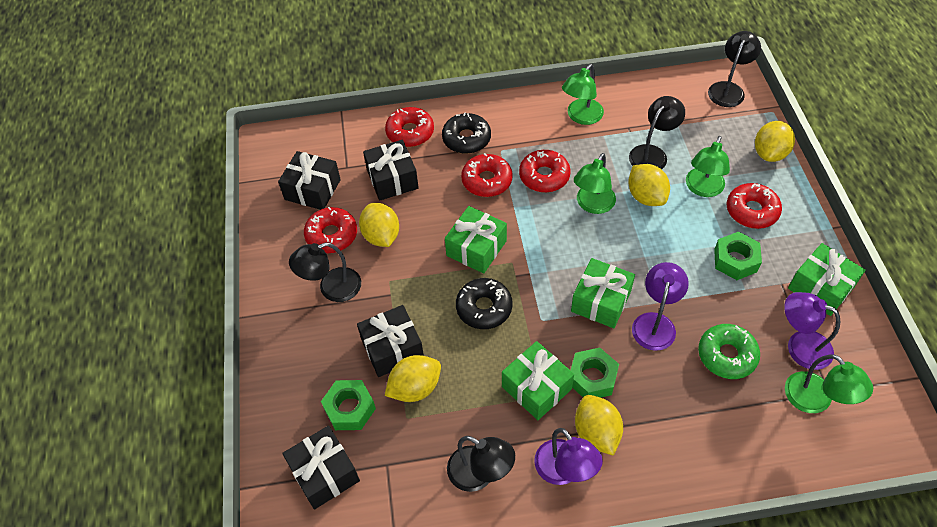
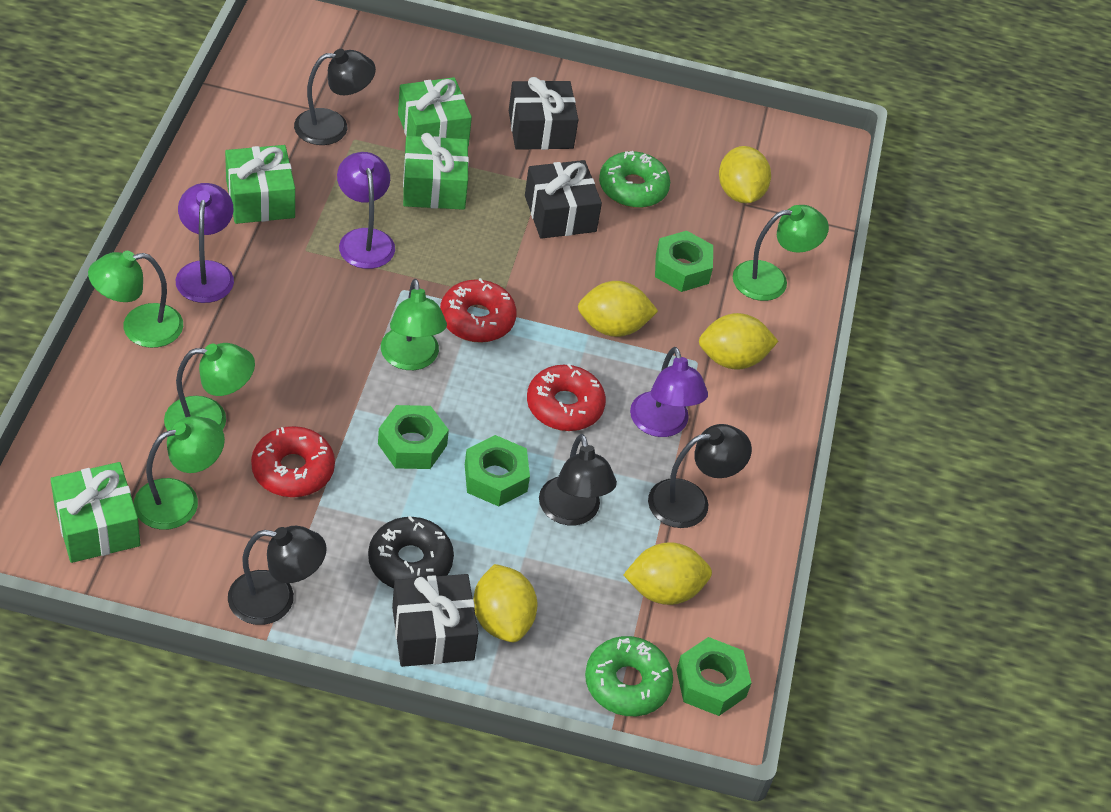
black donut: [442,112,491,154] [456,278,513,329] = 2 -> [368,516,454,588] = 1
black gift: [278,151,341,210] [282,425,360,509] [357,305,424,377] [363,140,419,201] = 4 -> [392,574,478,667] [509,77,578,150] [525,160,602,239] = 3
green donut: [698,324,760,379] = 1 -> [585,636,673,716] [599,151,670,208] = 2
green lamp: [562,64,604,125] [574,153,616,214] [686,136,730,197] [785,354,873,413] = 4 -> [88,251,183,348] [134,416,225,530] [164,343,255,431] [381,279,447,370] [733,205,829,301] = 5
green nut: [321,380,376,430] [570,348,619,398] [714,231,762,280] = 3 -> [378,405,449,469] [465,435,530,506] [655,231,713,292] [676,637,752,716] = 4
red donut: [304,207,357,253] [385,107,434,147] [461,153,513,197] [519,150,571,193] [727,183,782,229] = 5 -> [251,426,335,497] [440,278,517,343] [527,364,606,431] = 3

